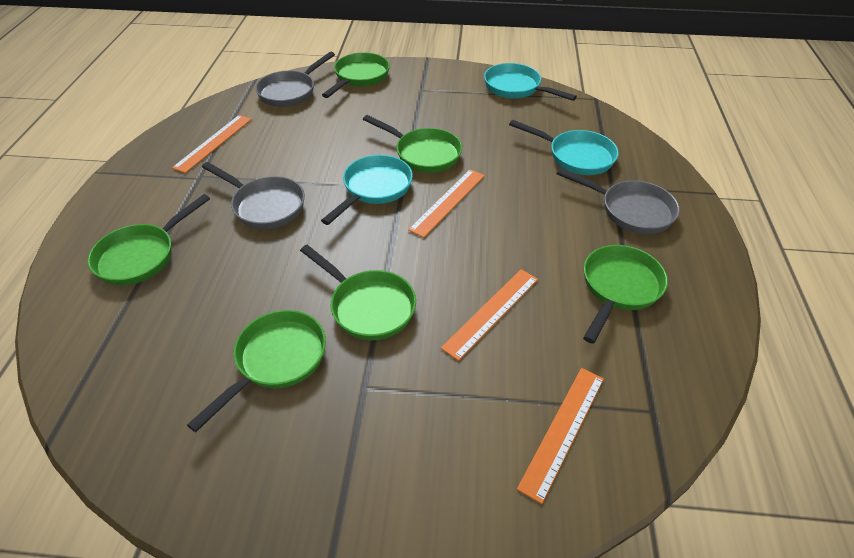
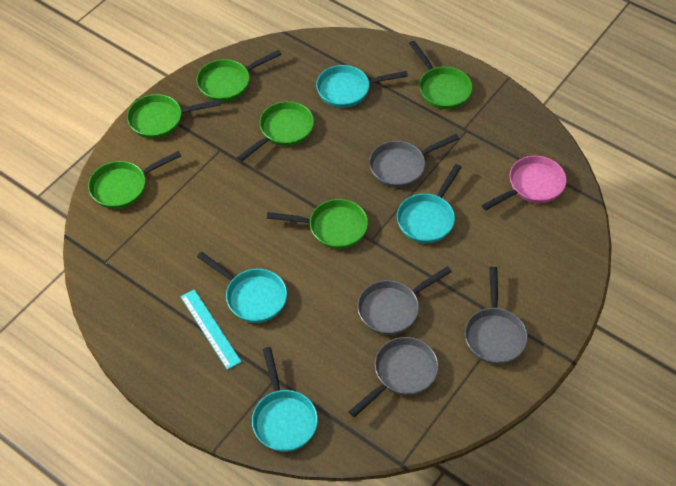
grey pan: [202,162,305,229] [255,52,335,107] [557,168,680,234] = 3 -> [349,337,439,417] [357,266,452,335] [369,134,459,188] [465,267,528,364] = 4
orange ruler: [172,115,252,173] [408,169,485,238] [441,269,538,361] [517,368,604,504] = 4 -> none = 0
pink pan: none = 0 -> [482,156,567,210] = 1
turquoise pan: [321,155,413,225] [484,63,577,101] [509,120,619,175] = 3 -> [197,252,287,323] [252,347,318,452] [316,65,408,108] [397,164,462,244] = 4
turquoise ruler: none = 0 -> [180,289,242,370] = 1

